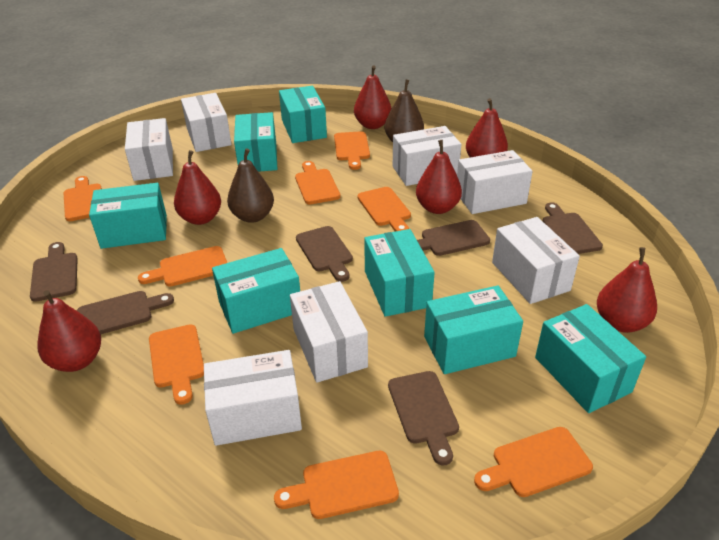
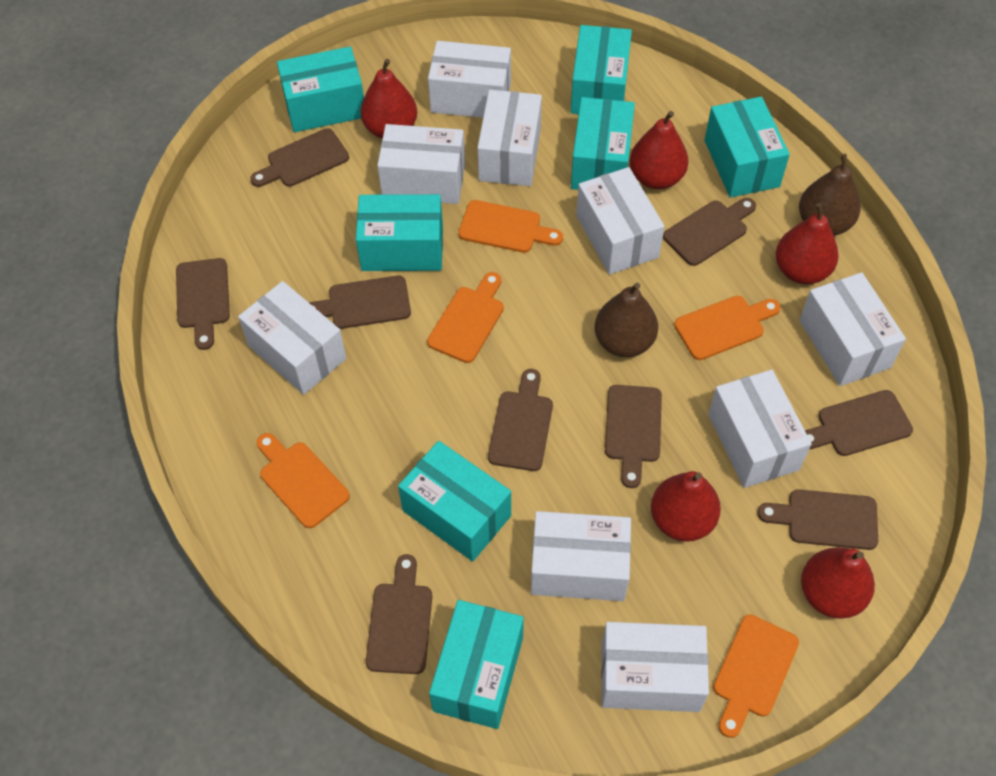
brown cutting board: [30,242,78,302] [77,291,174,335] [296,226,353,282] [388,371,459,465] [417,220,490,256] [543,202,603,254] = 6 -> [176,258,230,350] [250,128,349,187] [309,276,411,329] [366,554,432,674] [488,369,553,471] [605,385,662,488] [663,198,756,266] [757,489,878,550] [805,390,913,456] = 9
orange cutting board: [64,176,102,221] [138,246,227,287] [149,324,204,405] [274,451,399,519] [295,161,341,204] [334,131,370,170] [358,187,411,231] [474,427,593,497] = 8 -> [257,433,350,528] [427,272,504,363] [459,200,563,253] [674,296,780,360] [713,615,799,738] = 5
red pear: [38,290,101,372] [174,150,221,225] [354,66,392,129] [416,140,462,214] [466,98,508,157] [597,247,657,333] = 6 -> [360,59,417,139] [630,111,688,189] [651,471,721,542] [776,203,839,284] [801,548,875,619] = 5
white box: [125,118,173,181] [181,93,232,152] [204,350,302,446] [290,281,368,383] [393,126,461,186] [457,150,533,214] [492,217,580,304] = 7 -> [238,281,346,395] [377,124,465,204] [428,41,511,118] [477,90,542,186] [531,511,631,601] [576,167,665,275] [601,622,709,712] [708,370,811,488] [799,272,906,386] = 9

